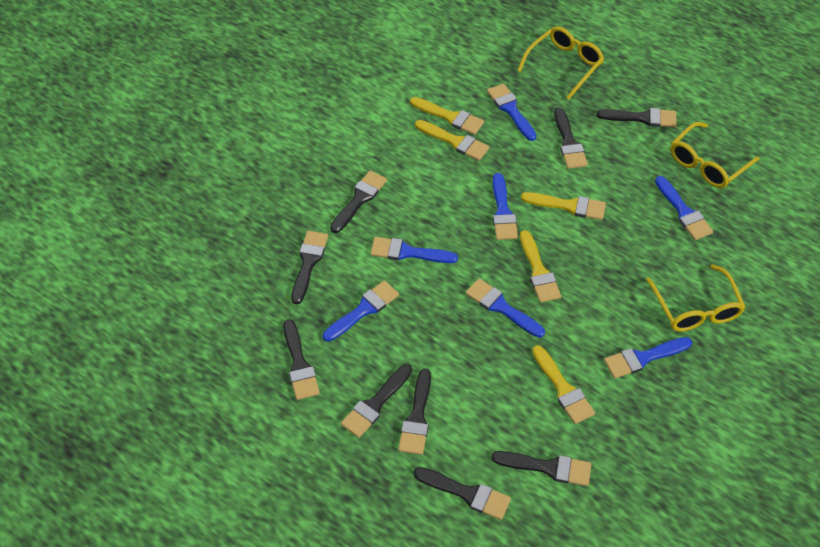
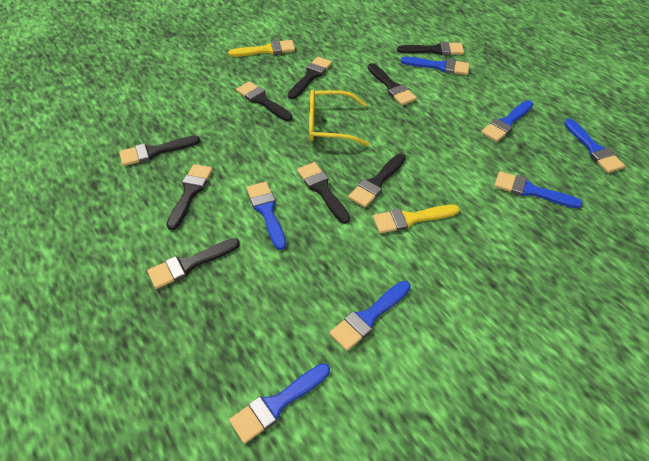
yellow brush: [410,97,484,135] [415,120,489,161] [520,230,561,302] [521,192,606,220] [532,345,595,424] = 5 -> [228,40,295,57] [373,205,460,233] = 2
yellow glasses: [517,26,604,100] [646,264,745,332] [670,122,759,188] = 3 -> [309,90,369,146] = 1

